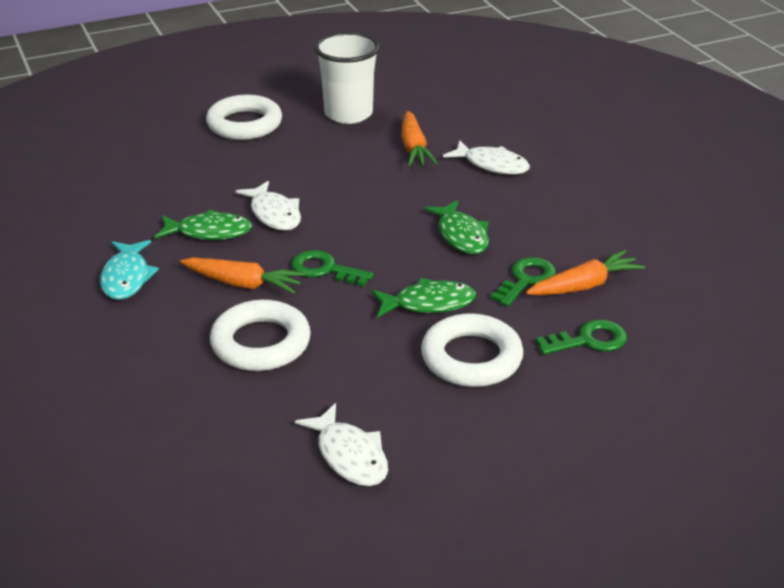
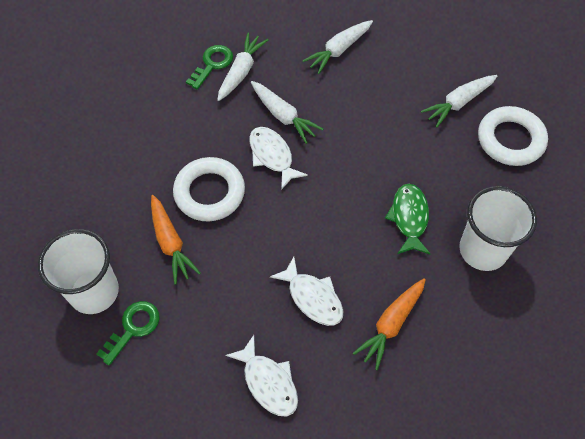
green fish: [155,209,252,240] [372,278,476,318] [424,200,489,254] = 3 -> [385,184,430,254] = 1
green key: [291,250,374,287] [491,257,556,306] [536,320,627,355] = 3 -> [96,301,160,366] [186,45,233,90] = 2
orange carrot: [180,258,306,294] [401,111,438,166] [526,250,645,295] = 3 -> [151,195,200,284] [353,278,426,370] = 2
turquoise fish: [100,240,159,300] = 1 -> none = 0
white carrot: none = 0 -> [217,33,268,101] [251,81,323,144] [302,20,373,74] [421,75,497,127] = 4
white cup: [314,32,380,124] = 1 -> [38,229,119,314] [459,186,537,271] = 2
white ring: [206,95,282,140] [210,300,311,371] [421,313,523,387] = 3 -> [173,157,245,222] [478,106,548,166] = 2

